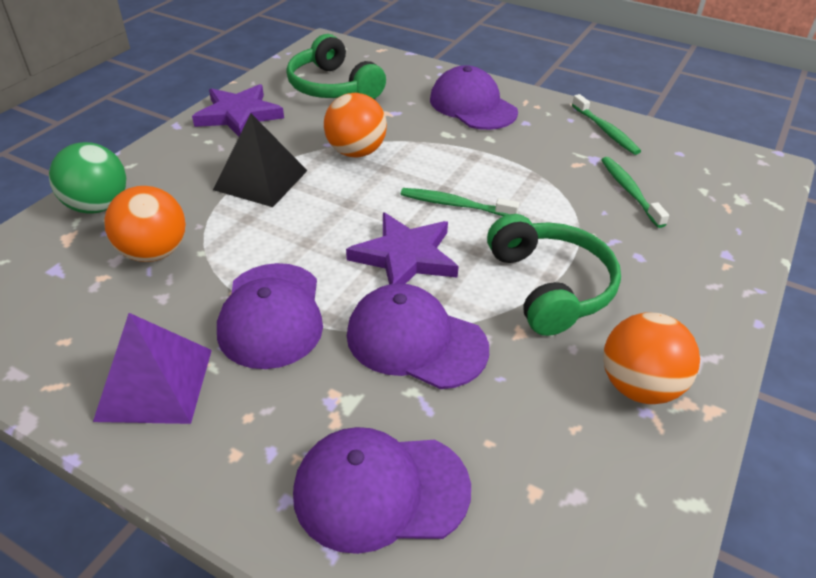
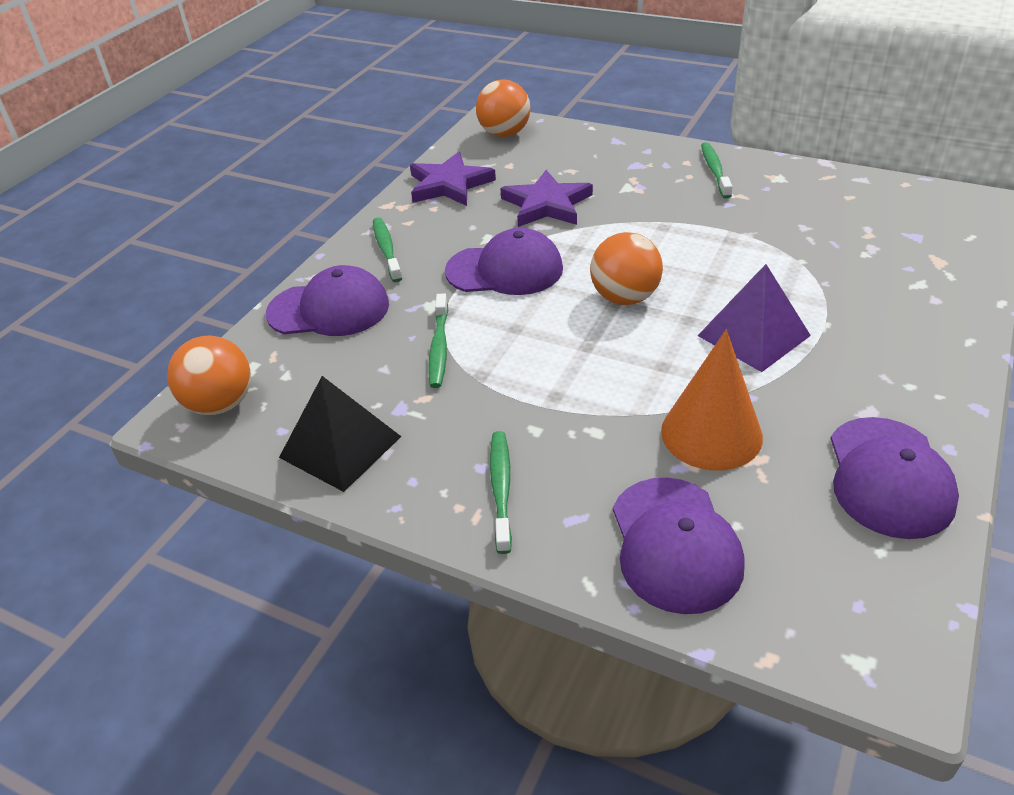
green ball: [49,142,126,214] = 1 -> none = 0
green headphones: [286,34,386,99] [487,214,621,336] = 2 -> none = 0
green toothbrush: [401,188,520,216] [572,94,641,155] [601,157,669,228] = 3 -> [373,217,402,282] [428,293,448,388] [490,431,512,554] [701,142,733,199] = 4
orange cone: none = 0 -> [661,329,763,471] = 1

